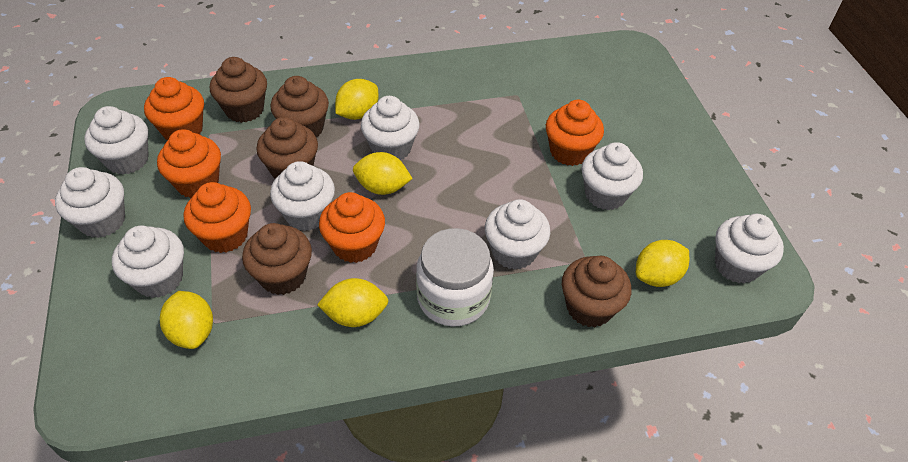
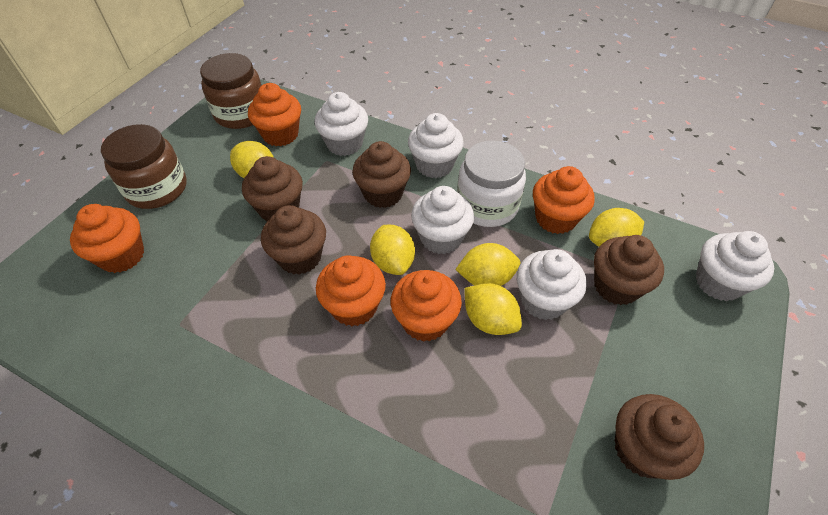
brown jar: none = 0 -> [101,124,187,209] [200,53,262,129] = 2
white cupcake: [55,167,125,238] [84,106,149,174] [112,225,184,298] [270,161,335,231] [361,96,420,160] [485,199,550,270] [581,142,643,210] [715,214,784,284] = 8 -> [314,92,368,156] [408,113,464,178] [411,186,474,254] [517,249,587,320] [696,231,774,301] = 5

